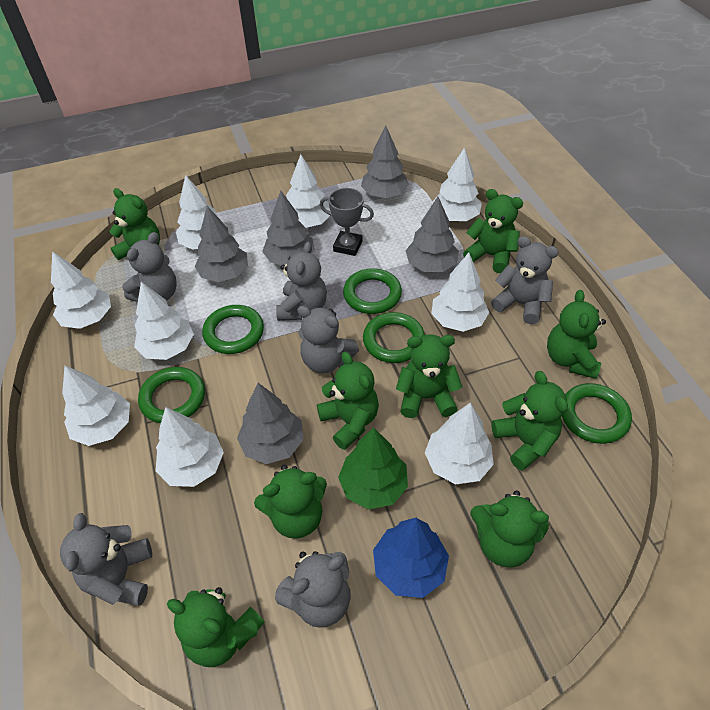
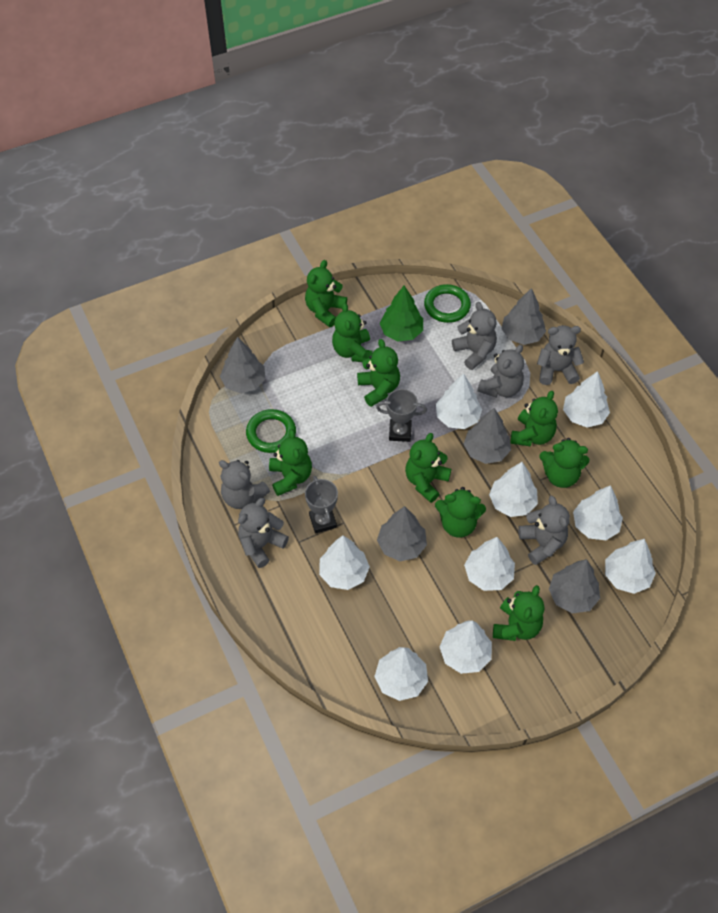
blue tree: [373,518,449,598] = 1 -> none = 0
green ring: [138,367,205,423] [202,305,264,354] [343,268,402,314] [363,312,425,363] [562,383,632,444] = 5 -> [246,409,296,453] [424,284,471,323] = 2
grey trophy: [320,188,374,256] = 1 -> [305,476,338,534] [376,389,427,442] = 2

